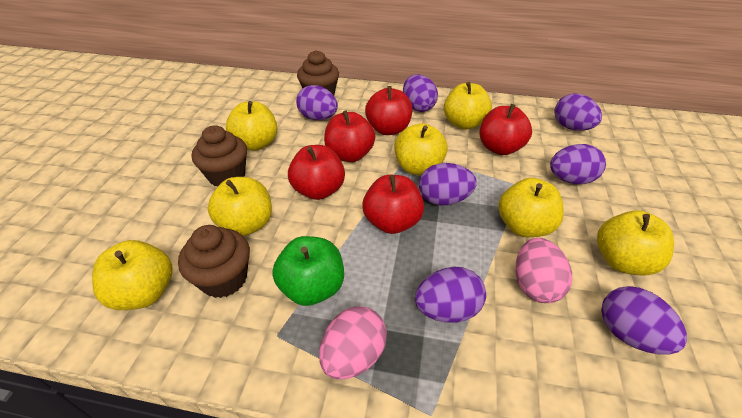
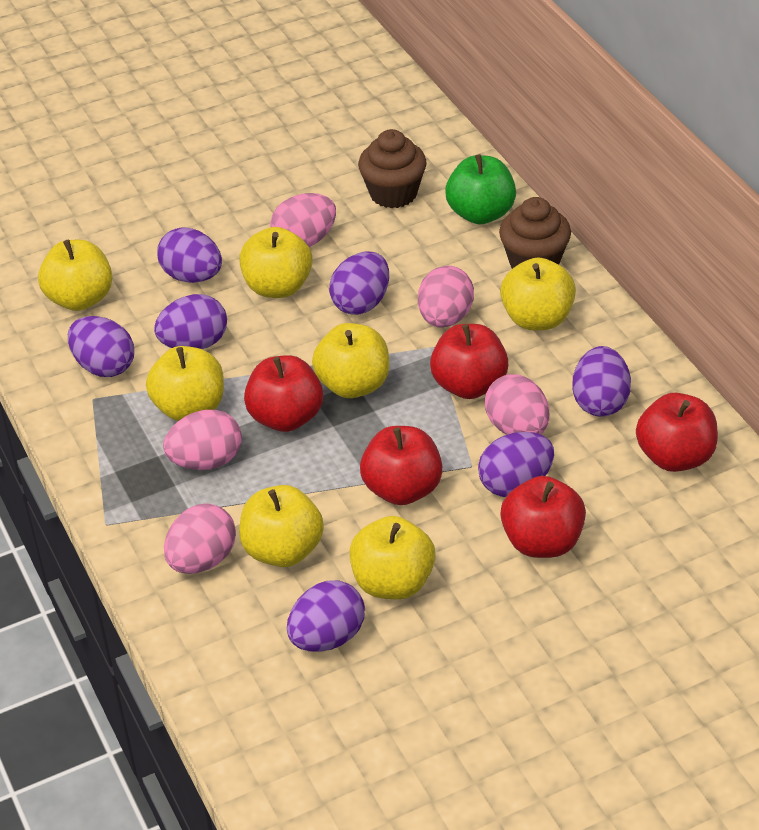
brown cupcake: [178,225,250,298] [192,125,247,187] [297,50,339,95] = 3 -> [358,129,427,208] [499,197,571,269] = 2
pink egg: [319,306,387,380] [516,238,572,303] = 2 -> [163,410,242,470] [164,504,236,574] [270,193,336,247] [418,266,474,328] [485,374,550,435] = 5

